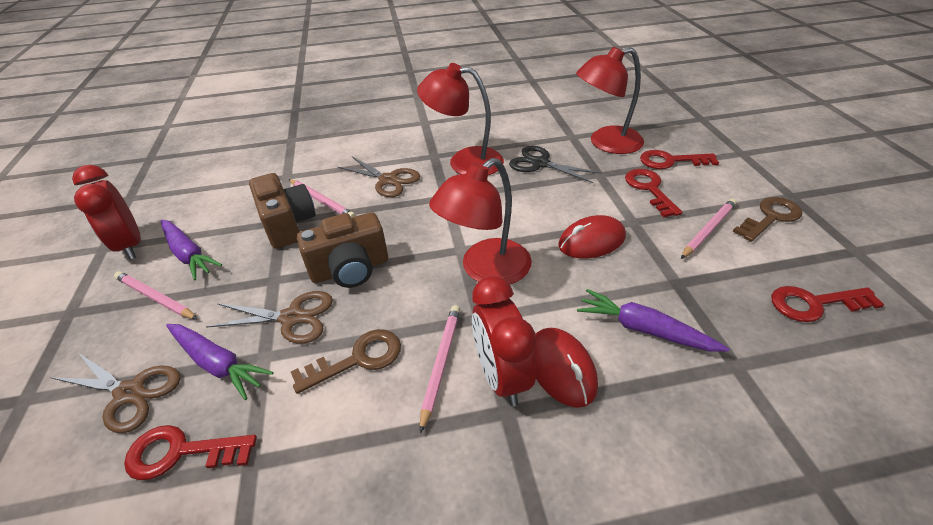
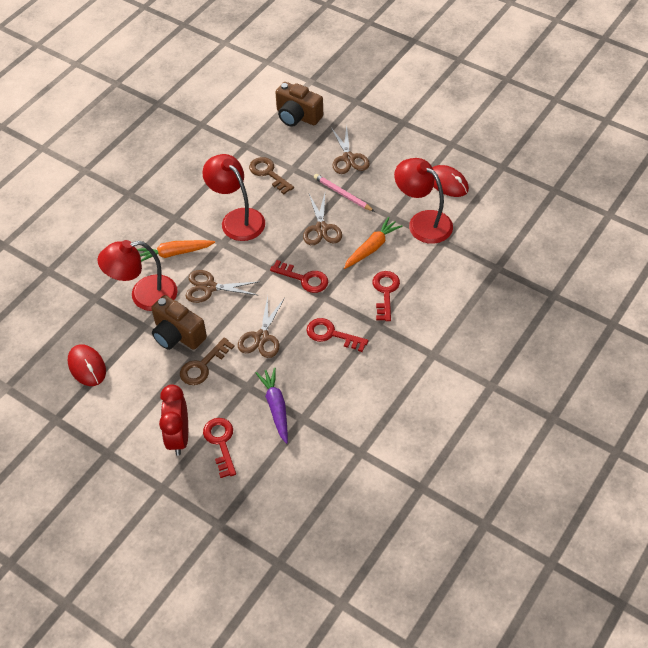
black scissors: [509,146,602,183] = 1 -> none = 0
brown scissors: [50,353,181,433] [206,291,333,344] [338,157,420,197] = 3 -> [185,270,260,303] [238,296,285,358] [303,194,342,245] [332,125,370,174] = 4
orange carrot: none = 0 -> [137,240,215,262] [344,217,403,269] = 2
pink pencil: [114,271,197,319] [289,179,356,218] [420,305,460,434] [681,198,737,259] = 4 -> [314,174,375,212] = 1
purple carrot: [160,220,222,280] [166,324,273,400] [577,289,729,352] = 3 -> [256,368,288,444] = 1
red clock: [72,165,141,259] [472,276,536,407] = 2 -> [159,384,188,456] = 1

